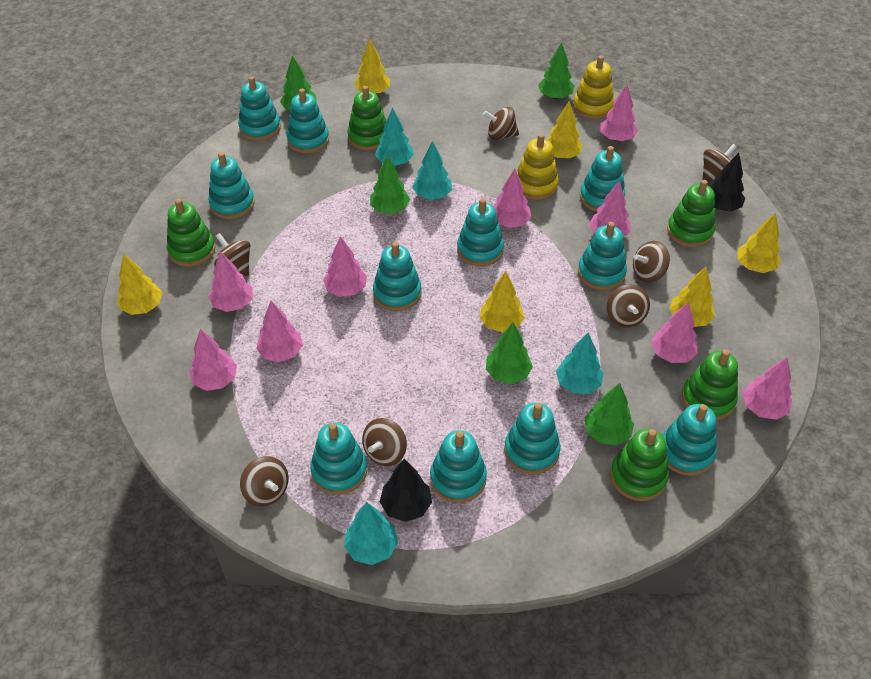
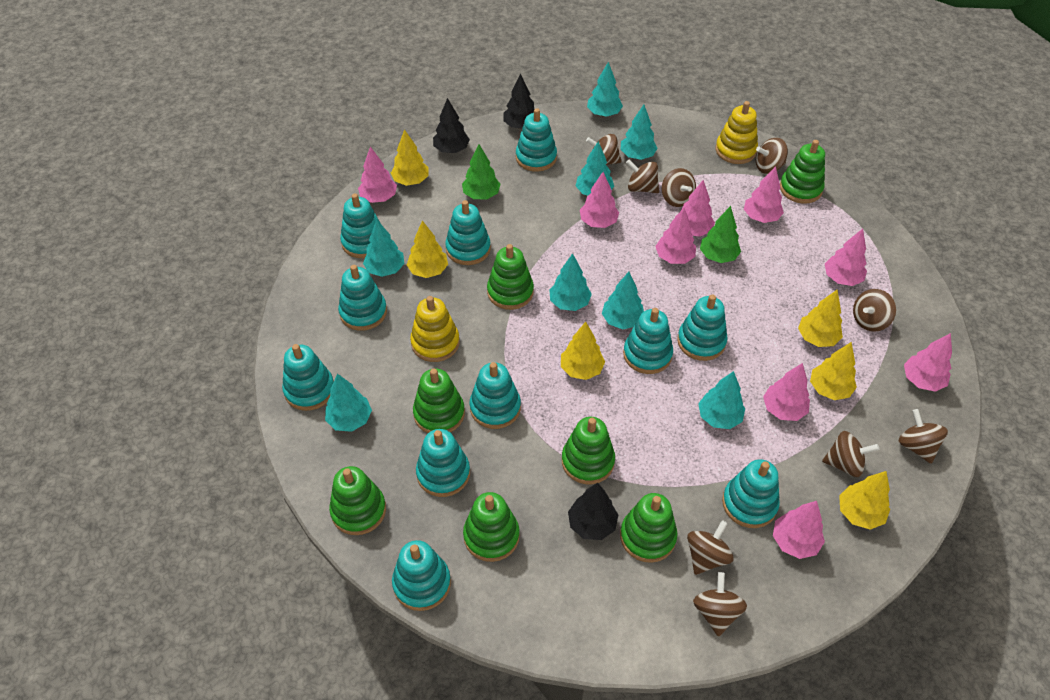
black tree: [380,459,432,522] [710,153,745,212] = 2 -> [433,98,470,153] [503,74,534,129] [568,482,618,540] = 3
brown spinning top: [214,233,250,276] [240,456,289,506] [362,418,407,466] [483,107,519,140] [607,284,650,327] [633,241,670,283] [702,144,737,182] = 7 -> [586,134,621,165] [626,159,659,193] [662,168,696,207] [687,520,734,575] [693,572,747,637] [756,138,788,174] [822,431,879,477] [853,289,896,332] [899,409,948,464] = 9
green stacking toy: [167,199,216,267] [347,86,386,151] [610,429,669,501] [667,180,715,247] [682,350,738,420] = 5 -> [329,466,386,535] [413,368,465,433] [463,492,520,562] [487,244,534,310] [562,417,615,484] [620,493,678,563] [780,140,825,204] = 7
green tree: [280,55,317,110] [370,155,410,214] [486,322,533,384] [538,42,574,99] [585,383,634,445] = 5 -> [462,144,501,199] [700,206,741,263] = 2
turquoise tree: [344,502,398,565] [375,108,414,166] [412,141,452,200] [556,333,603,394] = 4 -> [325,374,372,432] [363,219,404,277] [549,253,592,311] [576,141,614,196] [587,62,623,117] [602,272,644,329] [620,105,658,160] [698,371,745,429] = 8

